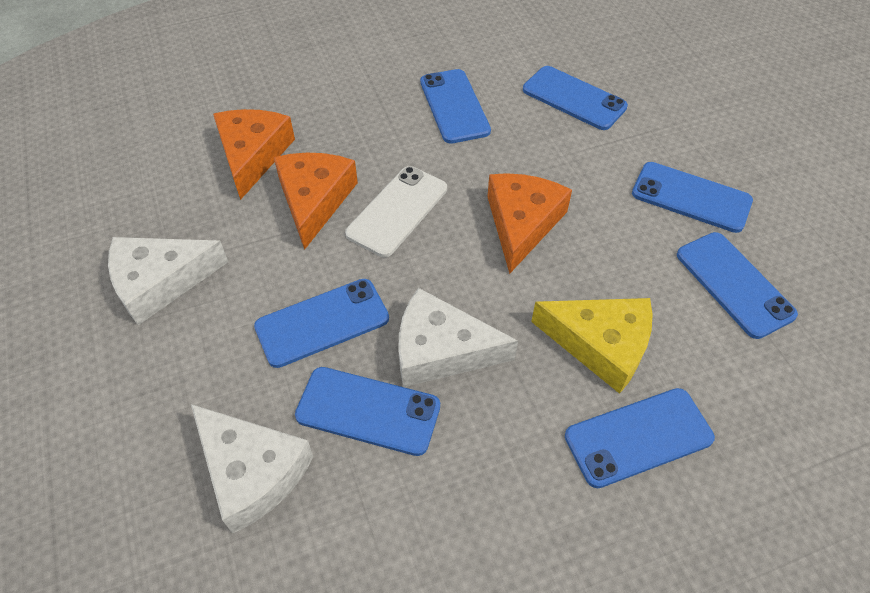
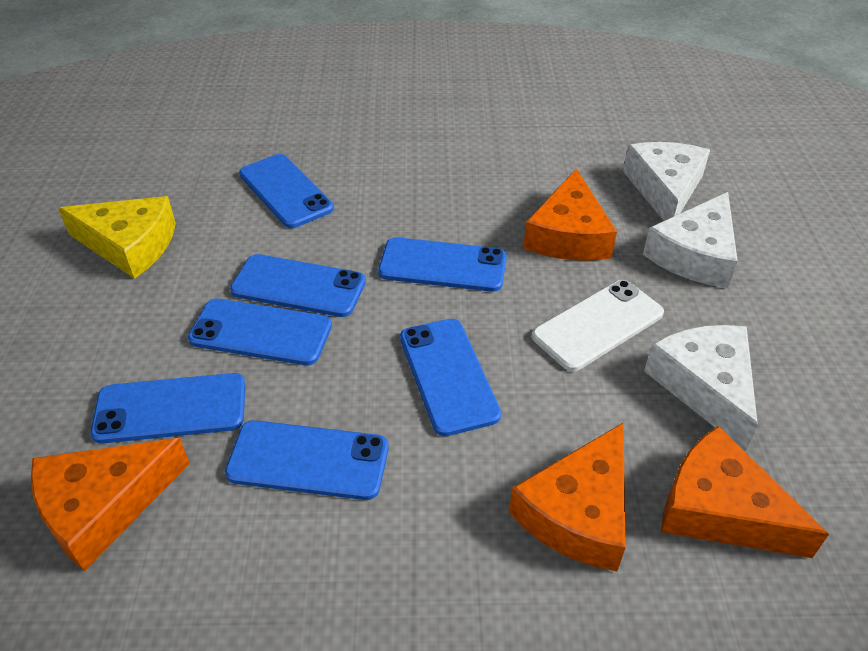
orange cheese: [213,109,295,200] [274,153,358,250] [487,173,572,274] = 3 -> [31,438,190,571] [509,422,626,571] [523,168,617,260] [661,426,829,558] = 4

